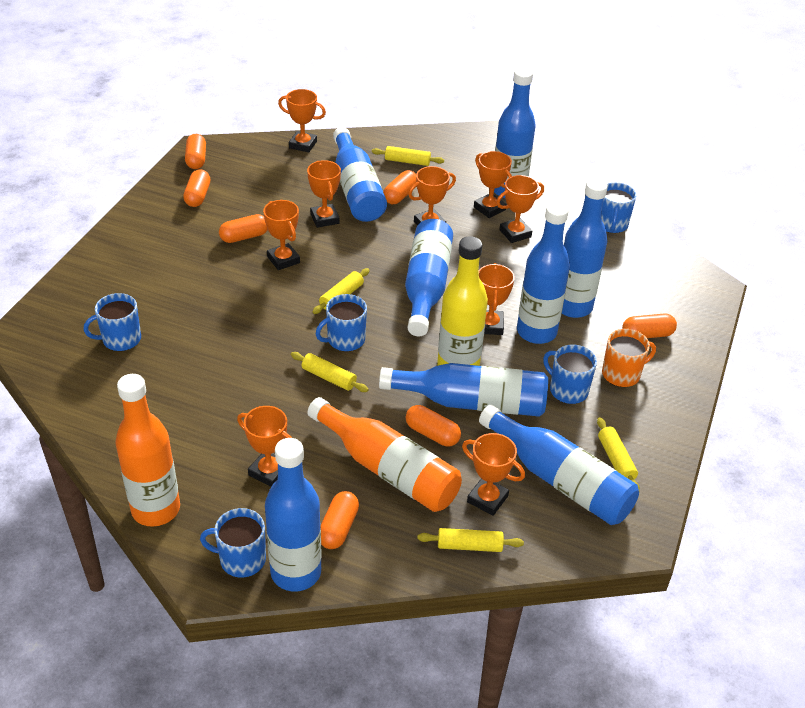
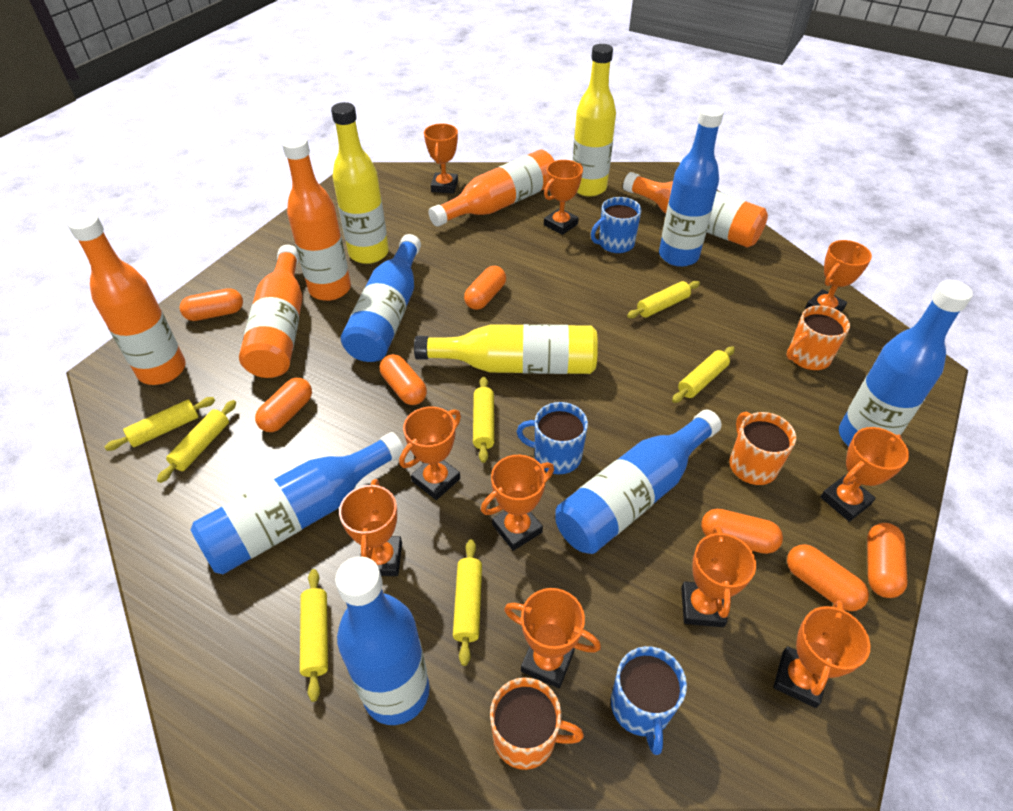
blue bottle: [265,438,321,592] [333,127,387,222] [379,363,548,417] [405,219,453,336] [479,405,639,525] [494,68,536,198] [517,202,570,344] [562,178,608,318] = 8 -> [191,432,404,574] [335,556,430,725] [341,234,421,362] [555,410,722,554] [659,105,724,267] [839,280,973,446] = 6
blue mug: [84,293,141,351] [200,508,266,578] [316,294,367,352] [543,345,597,404] [601,183,637,233] = 5 -> [517,402,588,474] [591,197,642,254] [611,646,687,755] = 3
orange bottle: [116,374,180,527] [307,397,462,512] = 2 -> [68,213,186,385] [239,245,302,378] [282,135,351,301] [428,149,554,227] [623,172,768,248] = 5
orange mug: [602,329,656,387] = 1 -> [490,677,584,770] [729,412,796,485] [786,305,850,371] = 3
orange trophy: [237,406,292,487] [263,200,300,270] [278,89,326,152] [307,160,341,228] [408,166,456,226] [462,433,525,516] [474,151,512,218] [479,263,515,335] [496,175,544,243] = 9 -> [339,479,402,576] [399,406,461,500] [424,123,458,194] [481,455,554,551] [504,588,601,688] [544,160,583,235] [681,526,756,627] [773,601,870,708] [805,240,872,312] [820,427,909,522] = 10
yellow bottle: [437,236,488,366] = 1 -> [331,102,389,264] [414,324,598,374] [572,44,616,197] = 3
yellow rolling pin: [291,352,369,392] [313,268,370,314] [372,146,444,166] [417,528,524,552] [597,417,640,491] = 5 -> [105,397,215,451] [157,400,236,483] [300,569,328,702] [453,539,482,666] [473,376,494,463] [627,281,700,318] [672,346,735,403] = 7

